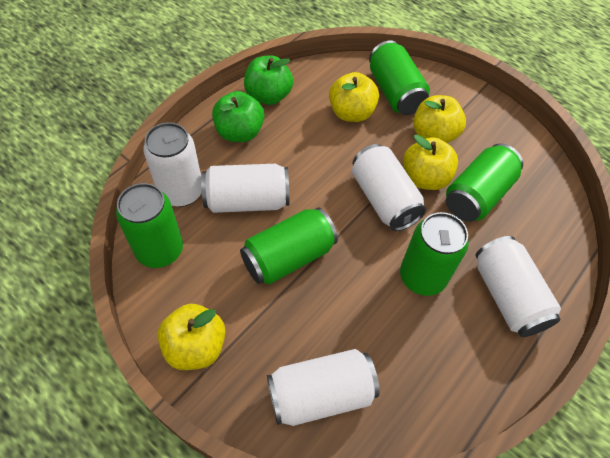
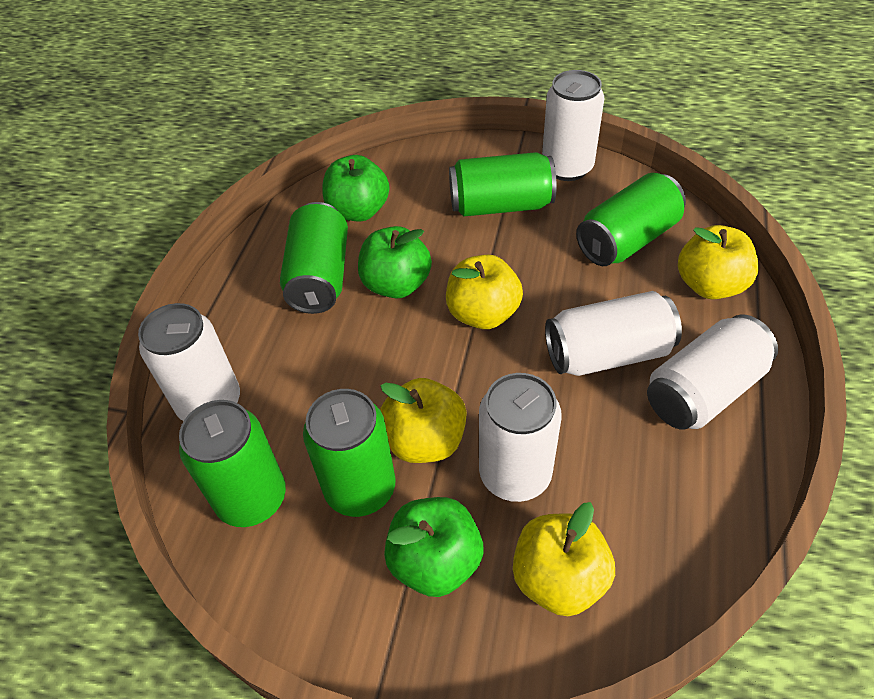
green apple: [212,91,264,142] [244,55,293,105] = 2 -> [322,155,390,222] [358,226,432,298] [384,497,483,597] = 3

